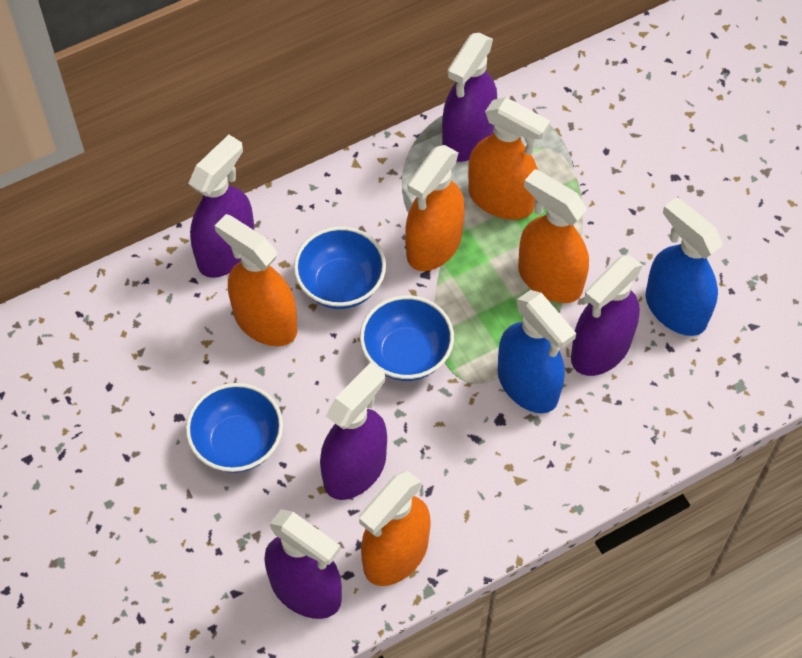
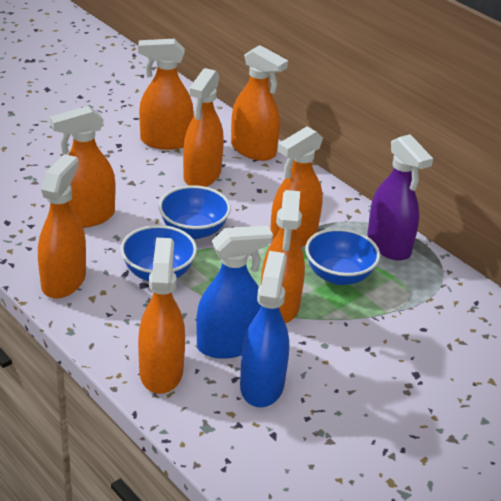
orange spray bottle: [214,214,298,346] [359,471,431,586] [405,145,465,271] [468,97,551,220] [518,170,589,303] = 5 -> [38,154,86,299] [50,106,115,228] [138,39,194,150] [138,238,185,394] [183,68,224,187] [231,45,288,161] [261,190,305,323] [270,126,323,247] = 8
purple spray bottle: [188,135,254,278] [265,509,342,619] [320,362,387,500] [442,33,497,162] [571,255,643,376] = 5 -> [367,134,433,261] = 1

